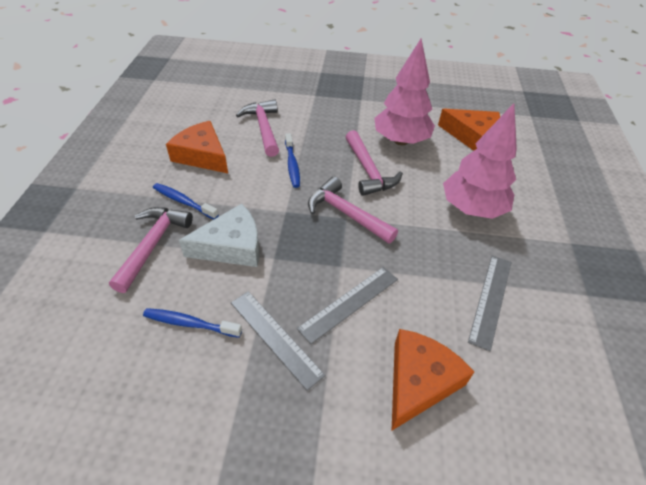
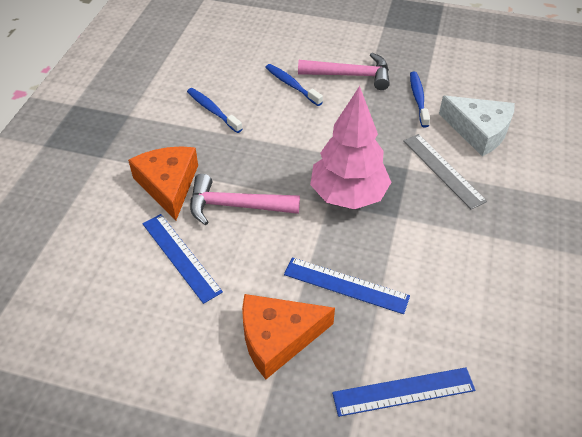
blue ruler: none = 0 -> [142,214,223,304] [284,258,410,314] [332,367,475,417] = 3
grey ruler: [231,291,325,391] [297,267,398,344] [468,256,512,352] = 3 -> [403,134,487,209] = 1
orange cheese: [166,121,228,173] [392,329,474,430] [438,109,500,151] = 3 -> [128,146,198,221] [242,294,335,379] = 2
pink hammer: [109,207,193,293] [236,99,279,157] [308,177,398,244] [346,130,403,196] = 4 -> [190,174,300,225] [298,53,390,90] = 2
pink tree: [374,39,435,145] [443,103,517,219] = 2 -> [310,86,391,209] = 1

